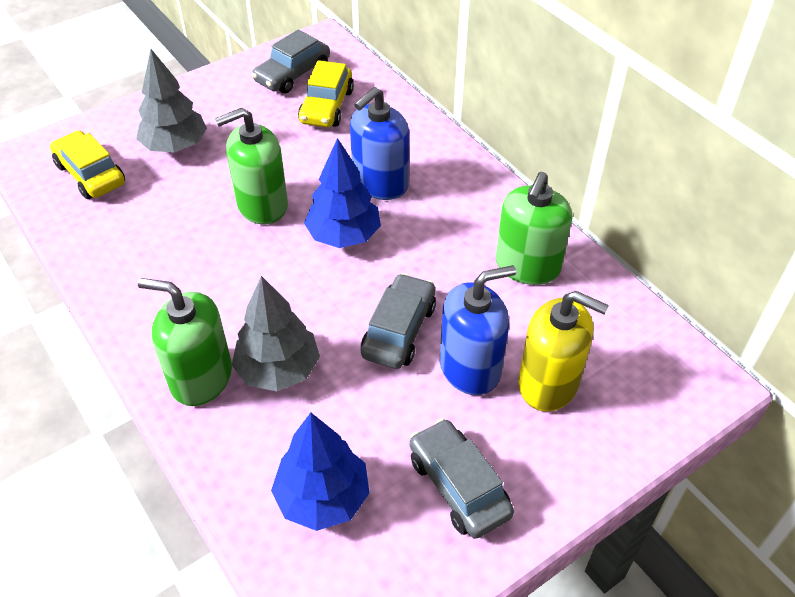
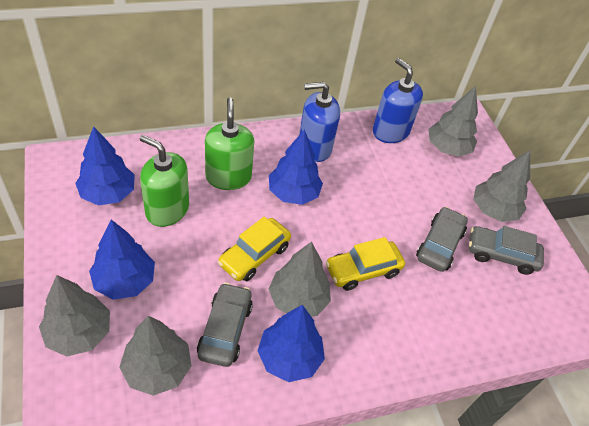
blue tree: [271,413,369,531] [304,138,381,248] = 2 -> [75,126,135,206] [89,220,155,300] [258,305,325,382] [269,129,323,205] = 4
green soap dispenser: [138,278,232,406] [215,108,288,224] [496,172,572,285] = 3 -> [140,135,189,227] [205,98,254,190] = 2
grey tree: [136,49,207,153] [232,276,320,391] = 2 -> [39,275,110,356] [119,316,191,396] [269,242,331,317] [428,86,478,157] [473,150,530,222] = 5
yellow soap dispenser: [518,291,609,412] = 1 -> none = 0

